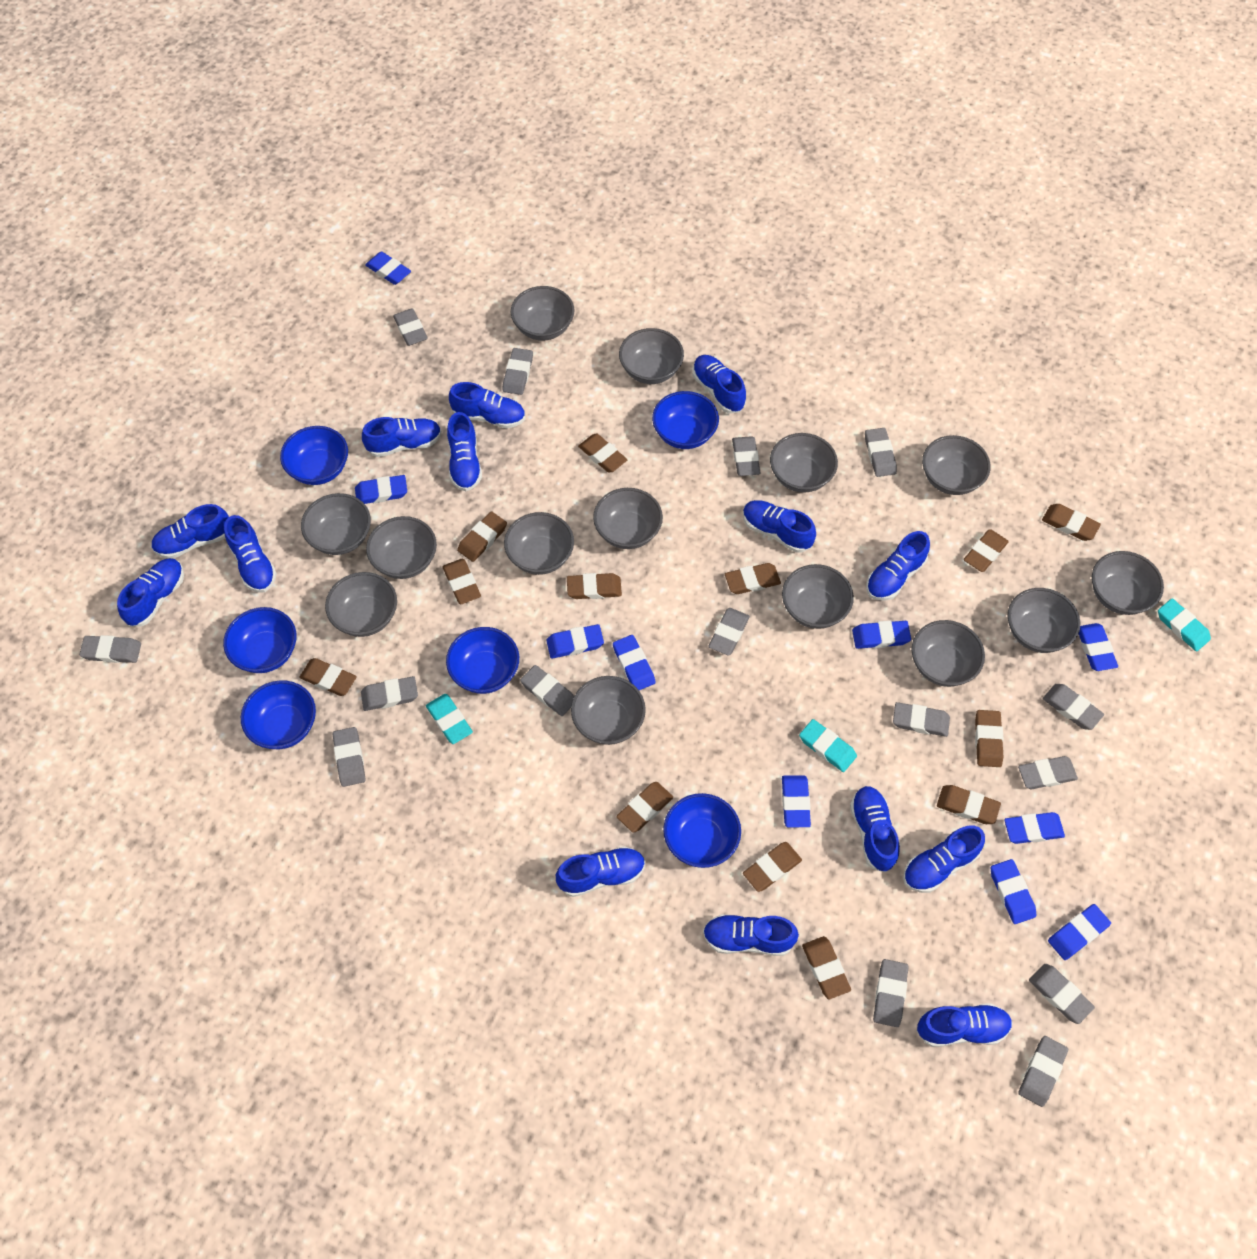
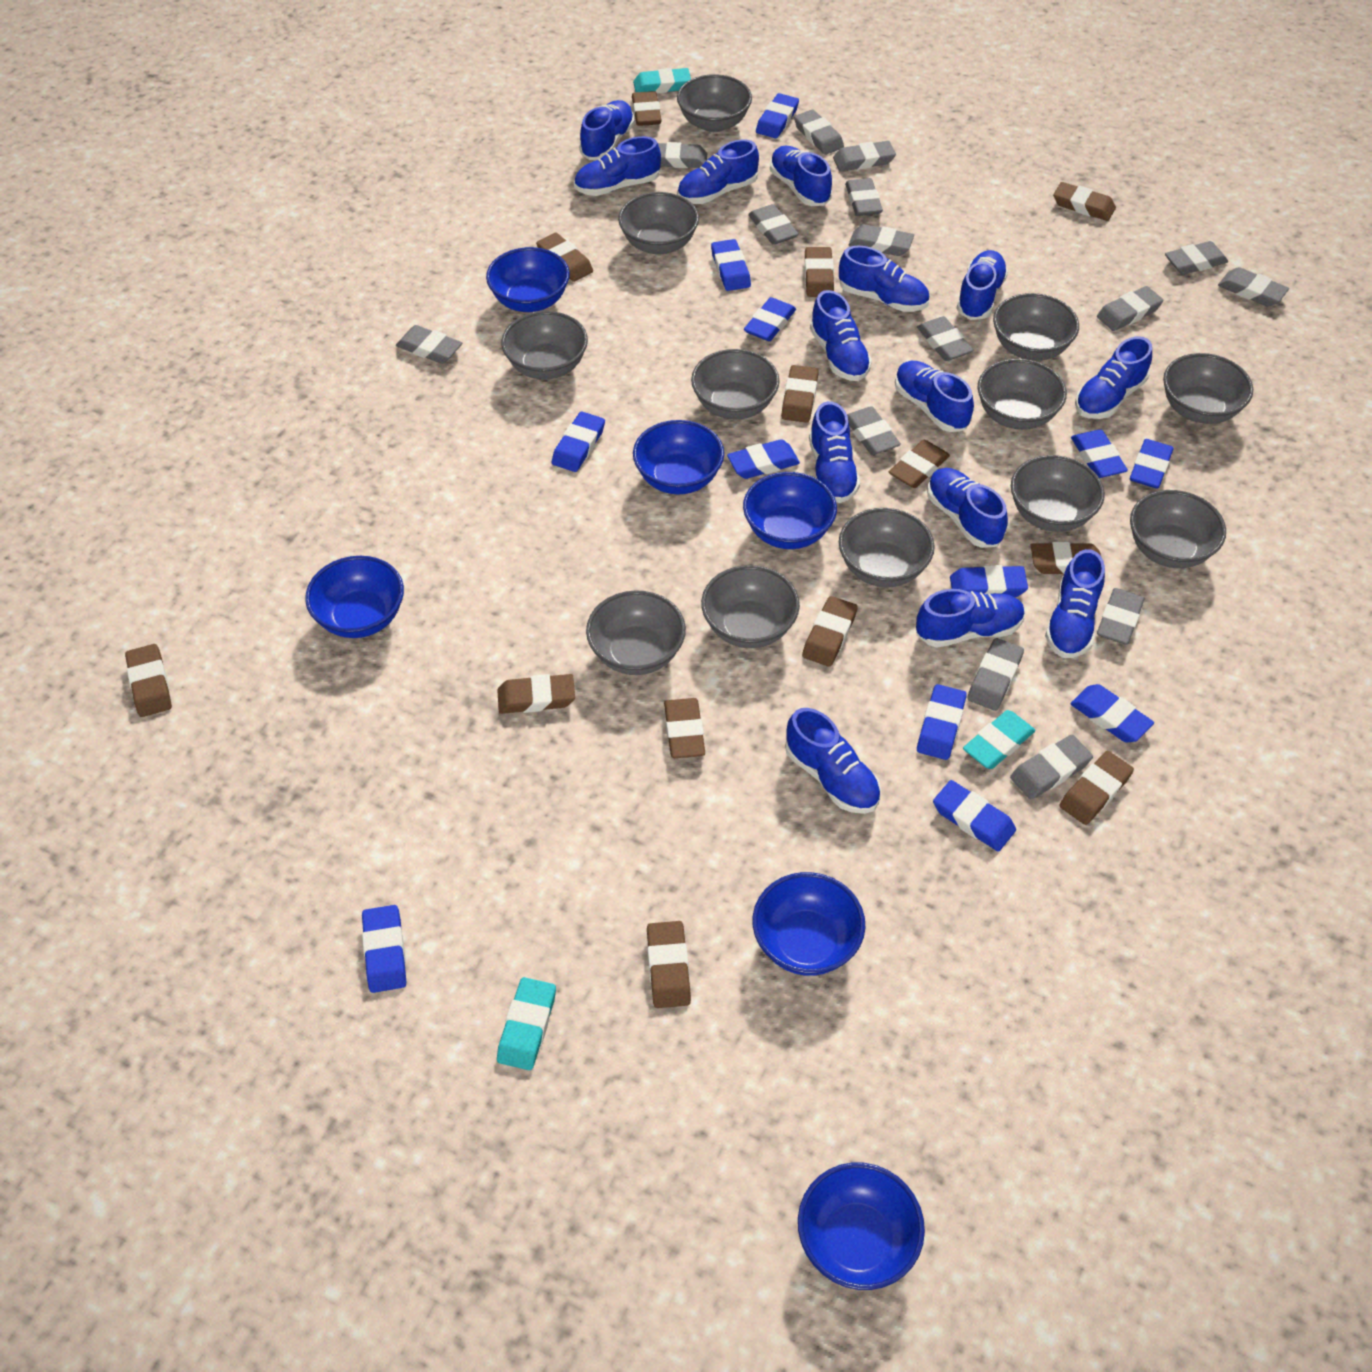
blue eraser: [355,475,407,504] [365,251,411,285] [546,624,604,659] [613,635,656,690] [782,775,811,827] [852,621,911,649] [990,859,1036,924] [1004,812,1065,844] [1048,904,1111,960] [1079,623,1118,671] = 10 -> [362,905,406,993] [552,412,605,472] [711,239,751,291] [727,439,800,479] [744,297,796,341] [756,93,799,138] [917,684,967,760] [933,780,1016,851] [950,565,1028,597] [1071,429,1128,478] [1071,684,1154,742] [1130,439,1174,489] = 12
grey bowl: [301,493,371,555] [325,572,397,637] [366,516,437,579] [504,512,574,575] [511,286,574,341] [571,676,646,745] [593,488,663,549] [619,328,684,384] [770,433,838,493] [782,564,854,629] [912,620,985,687] [922,435,991,495] [1008,588,1080,653] [1092,551,1164,615] = 14 -> [501,311,588,380] [586,590,686,675] [618,192,699,255] [677,74,752,132] [691,349,780,419] [701,565,800,648] [839,508,935,587] [978,359,1067,430] [993,293,1079,361] [1011,455,1105,532] [1130,490,1226,568] [1163,353,1253,424] = 12

